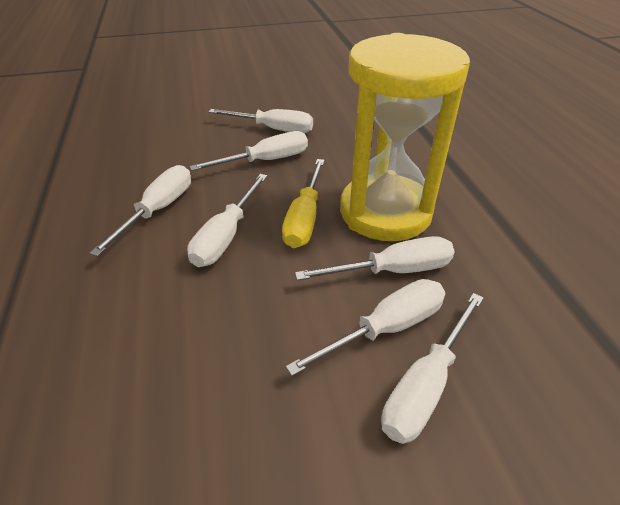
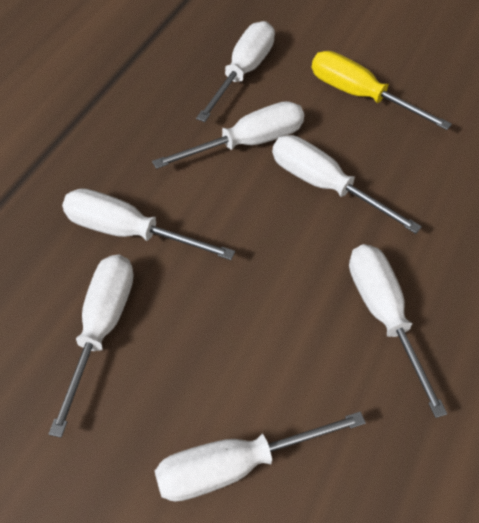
yellow hourglass: [340,33,470,241] = 1 -> none = 0

